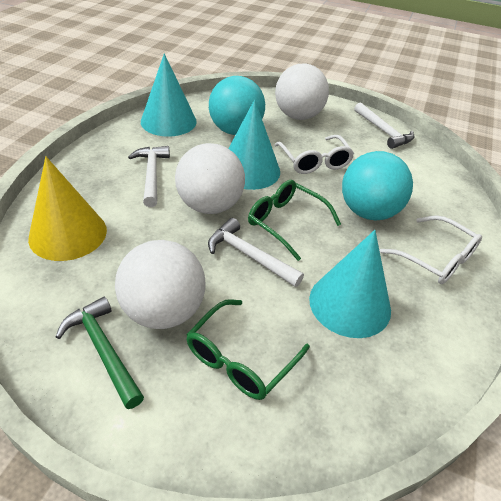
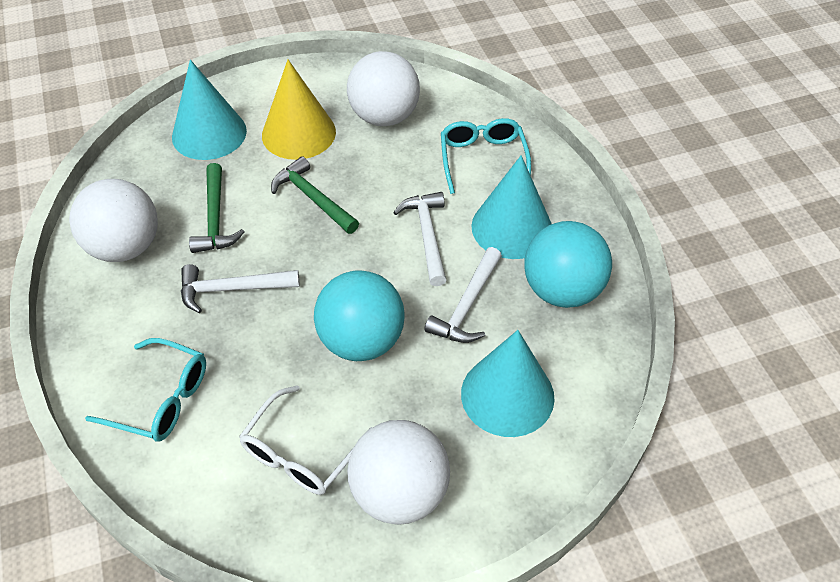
green glasses: [186,299,310,400] [248,180,341,261] = 2 -> none = 0
green hammer: [56,297,144,409] = 1 -> [189,163,244,253] [271,156,359,234] = 2
turquoise glasses: none = 0 -> [85,338,206,442] [441,118,531,194] = 2
white glasses: [275,135,354,174] [380,216,482,284] = 2 -> [239,385,373,495] = 1

